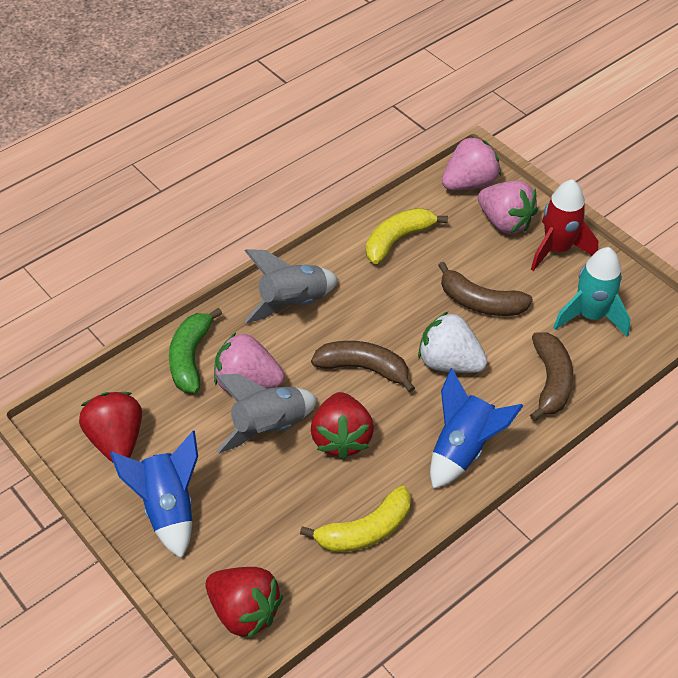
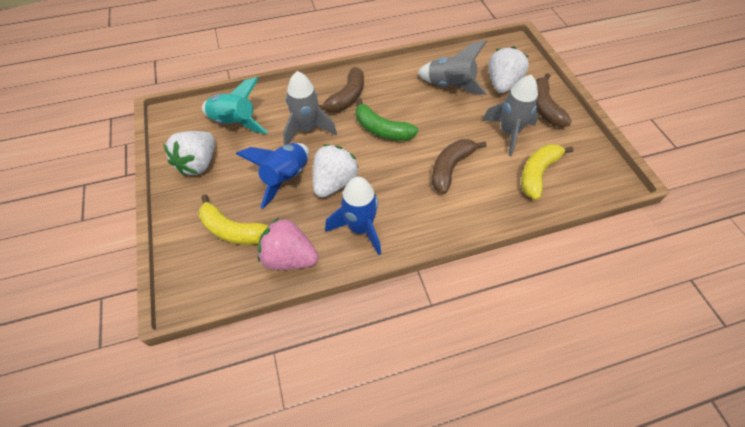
grey rocket: [215,374,318,454] [245,249,338,323] = 2 -> [283,71,337,145] [417,40,487,95] [482,75,539,156] = 3
pink strawberry: [214,332,284,392] [442,136,501,190] [478,181,538,234] = 3 -> [258,218,318,270] = 1
red rocket: [531,179,598,271] = 1 -> none = 0
red strawberry: [79,392,142,462] [206,567,283,639] [311,392,374,460] = 3 -> none = 0
white strawberry: [418,312,487,373] = 1 -> [163,131,215,176] [313,144,359,198] [489,47,529,93] = 3

